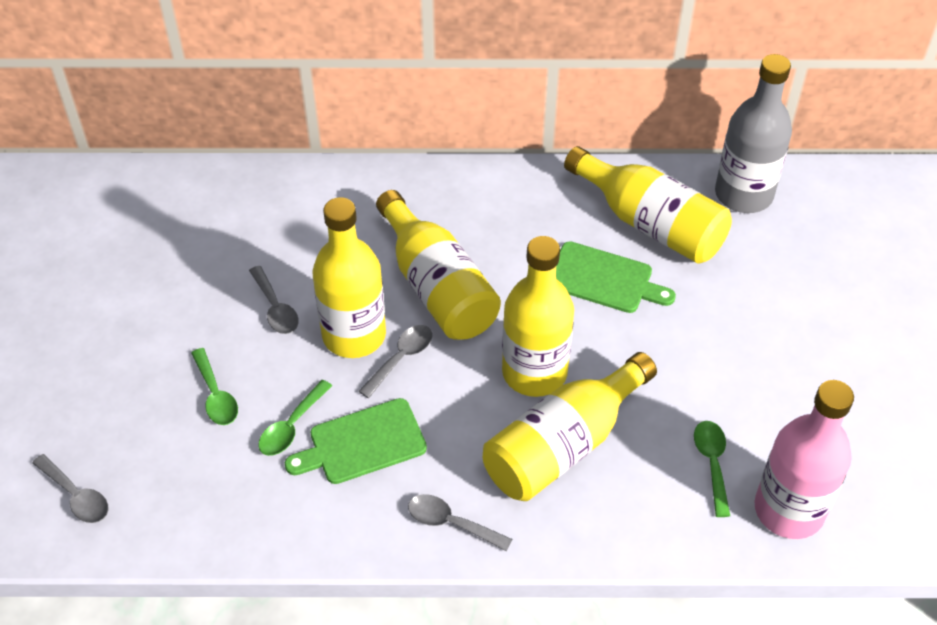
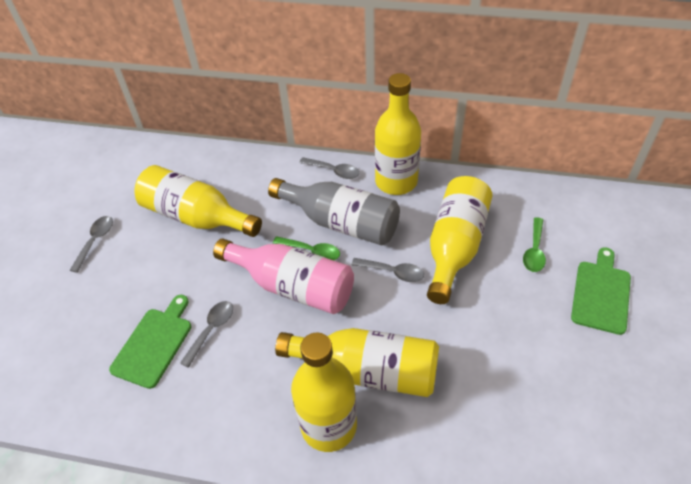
green spoon: [191,348,238,425] [258,380,332,456] [694,421,730,517] = 3 -> [273,236,340,260] [523,217,546,272] = 2

